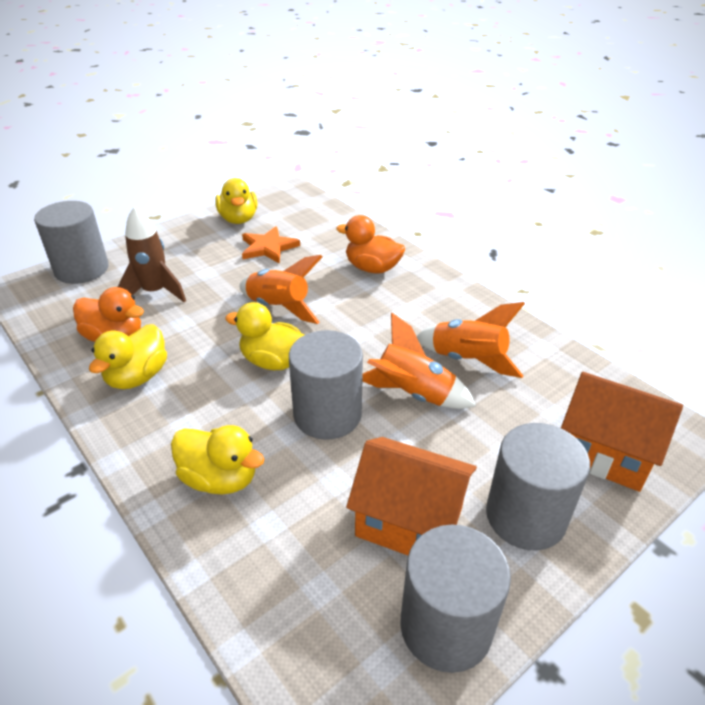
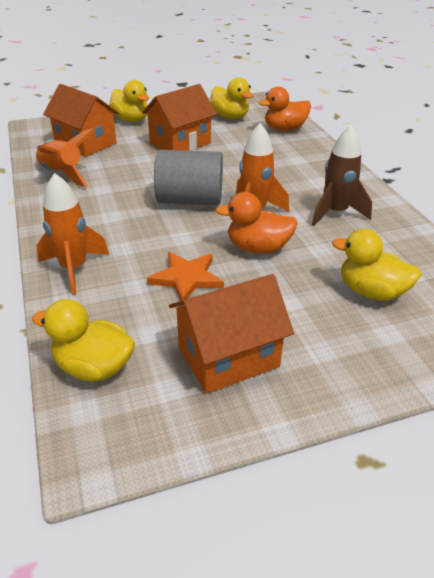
grey cylinder: [34,201,109,284] [289,330,363,440] [400,524,511,673] [486,423,590,551] = 4 -> [154,150,223,205] = 1
orange house: [346,437,477,555] [561,372,683,492] = 2 -> [43,84,119,157] [142,84,217,151] [169,274,294,394] = 3

